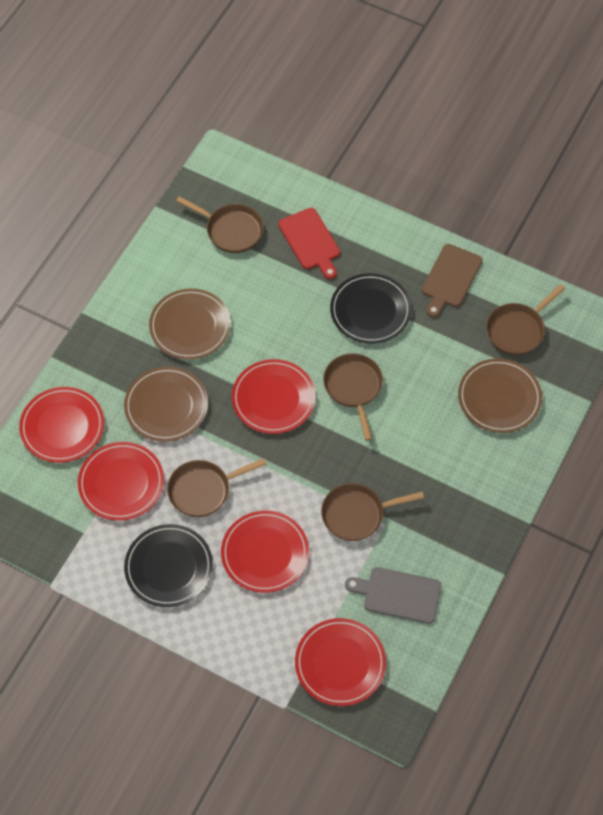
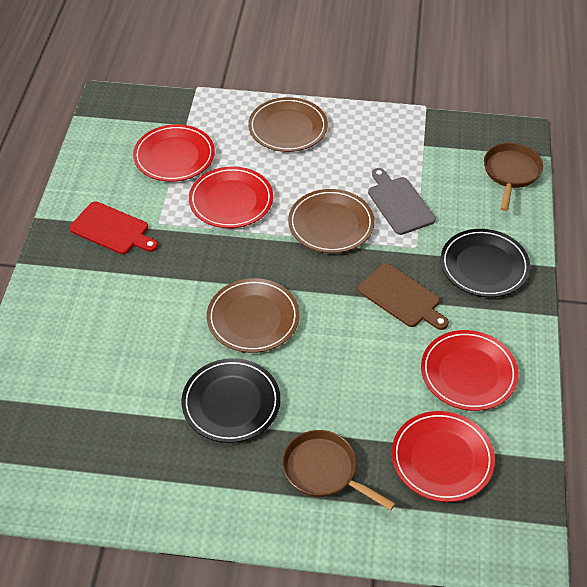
brown pan: [167,458,267,517] [176,196,263,253] [321,483,424,541] [323,353,383,441] [486,284,566,355] = 5 -> [282,430,396,510] [484,143,543,211] = 2
red plate: [19,387,104,463] [78,442,164,521] [221,511,309,593] [232,359,316,434] [295,618,386,706] = 5 -> [133,124,215,182] [189,166,273,228] [391,411,495,502] [421,330,519,411] = 4

